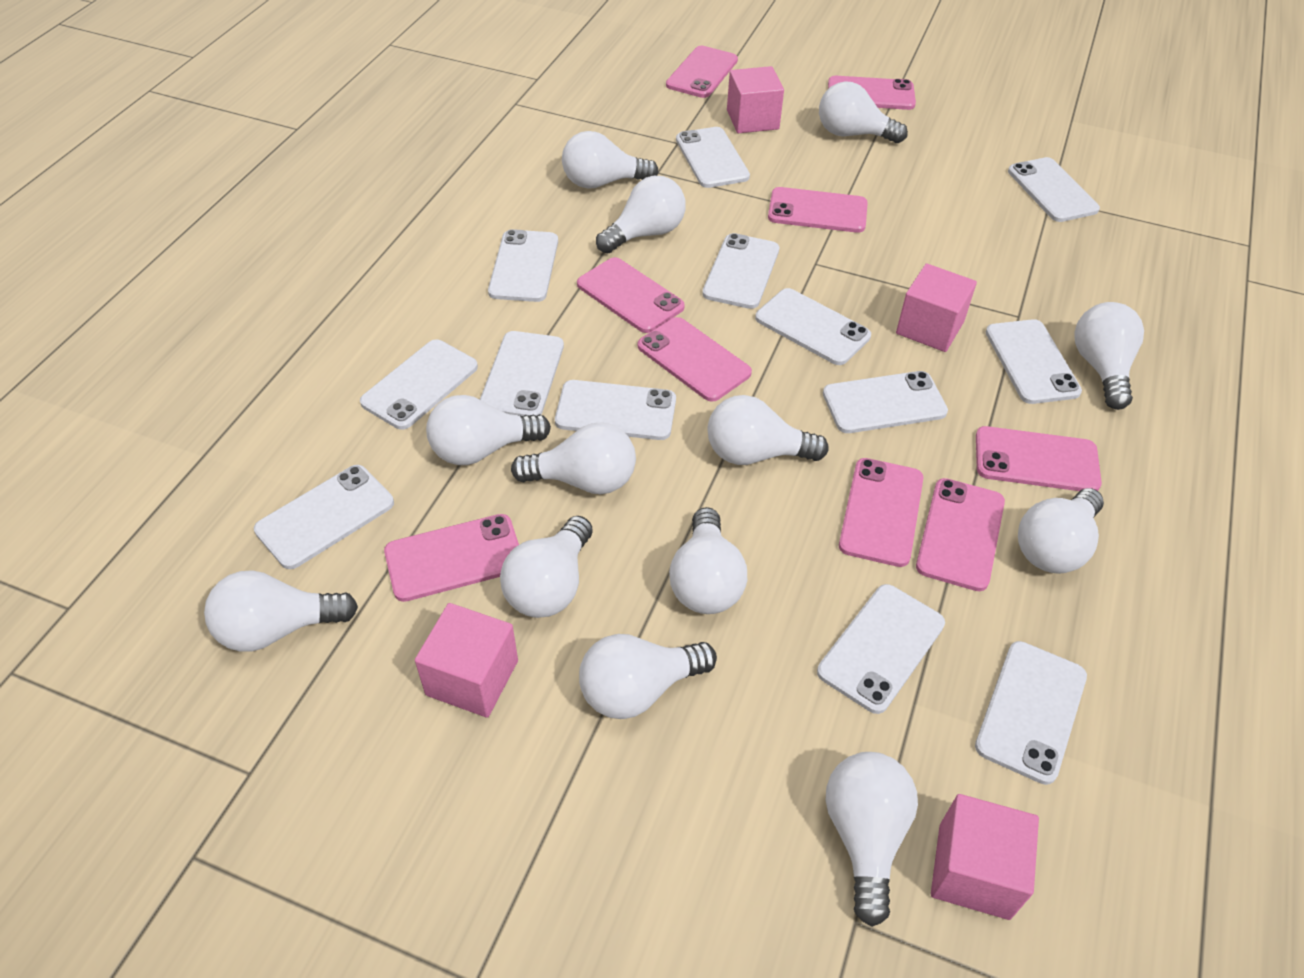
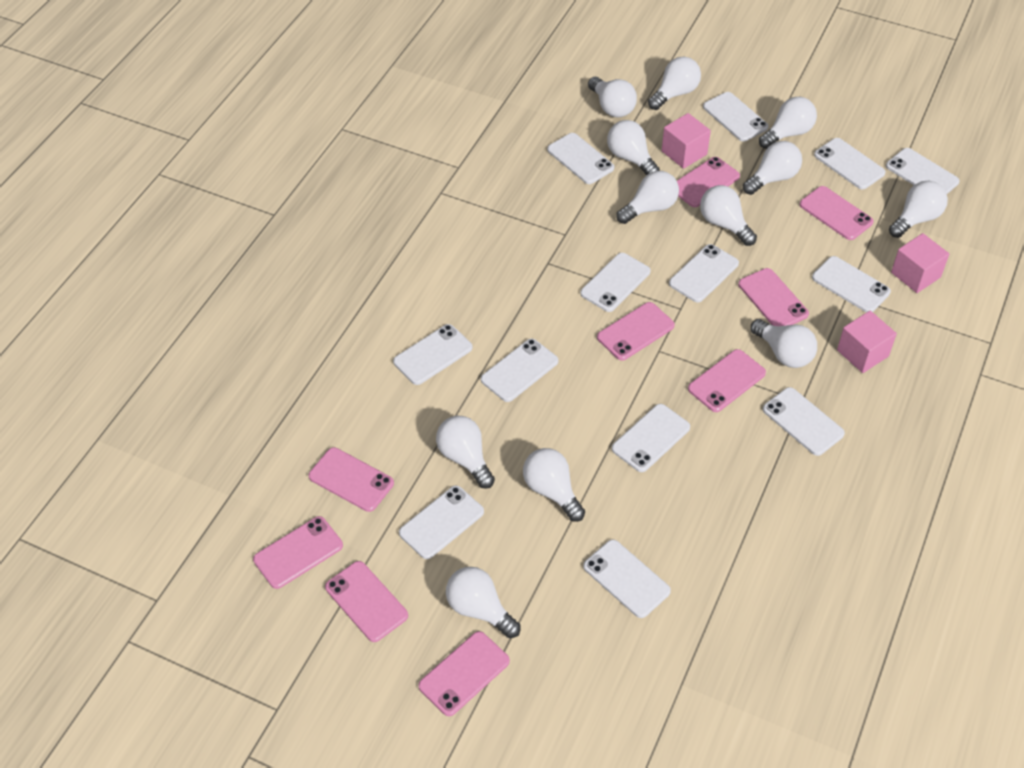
pink cube: [415,603,518,718] [727,66,784,133] [896,263,977,352] [931,794,1039,920] = 4 -> [662,113,711,169] [837,311,897,373] [891,233,949,293] = 3
white light bulb: [204,570,358,652] [426,395,551,465] [500,516,593,618] [511,422,636,494] [562,131,659,189] [579,634,717,719] [596,176,686,253] [669,507,747,614] [707,395,828,465] [819,81,908,143] [826,752,918,927] [1018,488,1104,574] [1074,302,1144,410] = 13 -> [436,416,495,489] [446,567,521,638] [523,448,585,522] [588,77,637,117] [607,120,660,175] [616,171,679,224] [648,57,701,110] [700,185,757,246] [743,141,802,195] [750,319,817,368] [759,97,817,149] [889,181,948,238] = 12

